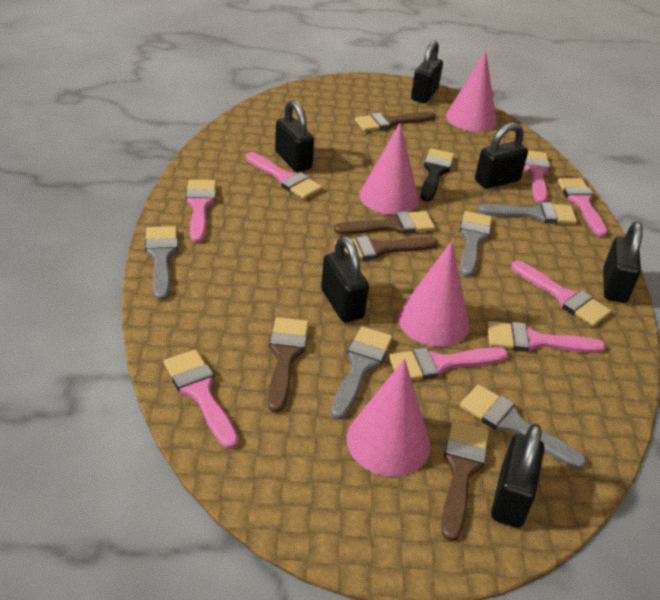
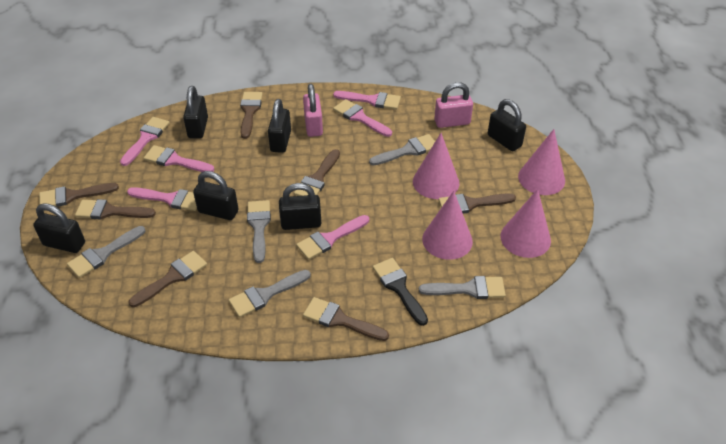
brown brush: [268,317,309,413] [334,211,435,235] [335,236,438,261] [355,112,435,132] [441,421,489,541] = 5 -> [39,183,119,207] [75,199,156,219] [129,251,207,307] [240,92,262,139] [294,149,340,196] [303,297,389,341] [439,193,516,214] = 7
pink brush: [164,349,239,449] [186,179,216,243] [246,152,323,199] [389,347,508,380] [487,321,606,353] [511,261,611,326] [524,150,550,203] [557,178,608,237] = 8 -> [120,117,170,166] [127,187,197,211] [144,145,214,172] [296,215,369,260] [333,91,401,109] [333,99,392,137] = 6
pink padlock: none = 0 -> [303,84,323,137] [434,82,473,128] = 2

